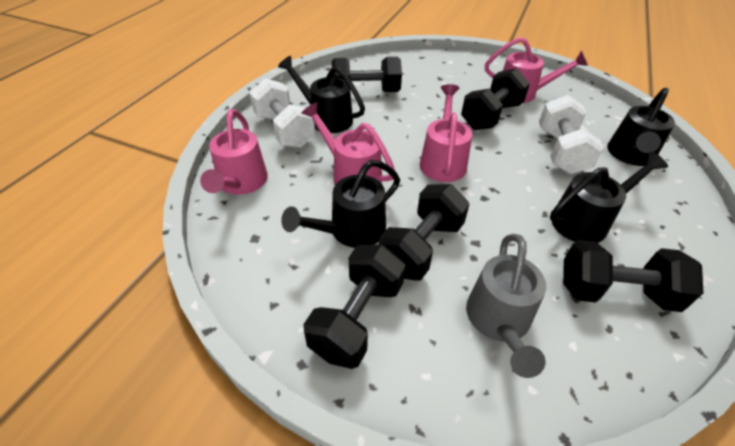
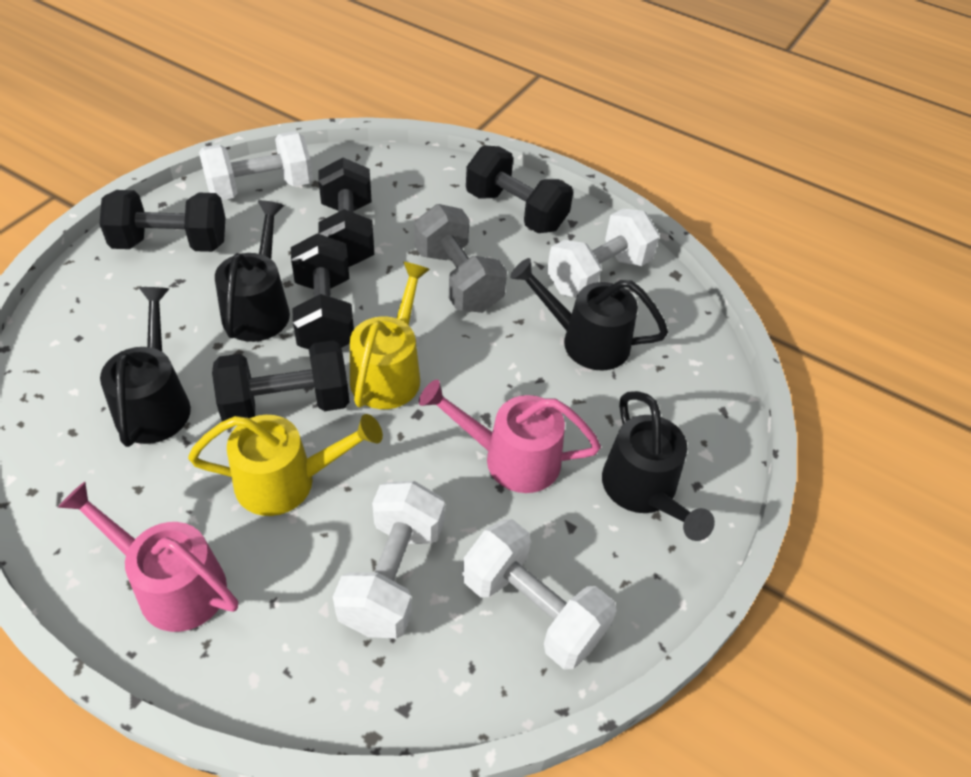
grey dumbbell: none = 0 -> [414,204,507,313] = 1
grey watering can: [466,234,546,378] = 1 -> none = 0
pink watering can: [200,109,268,195] [301,102,395,185] [420,84,472,182] [485,37,588,103] = 4 -> [58,482,238,632] [419,380,601,493] = 2
white dumbbell: [250,78,316,148] [539,95,603,174] = 2 -> [199,131,313,200] [333,481,445,639] [462,519,617,669] [547,209,660,298] = 4
yellow watering can: none = 0 -> [188,414,383,516] [350,262,430,409] = 2

